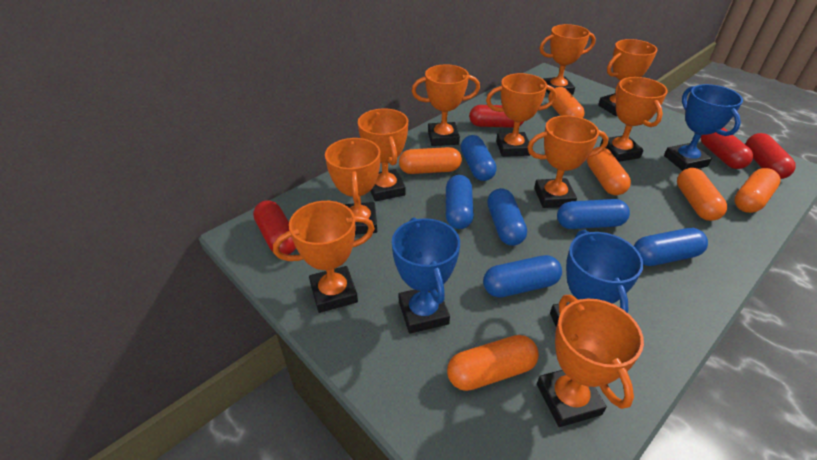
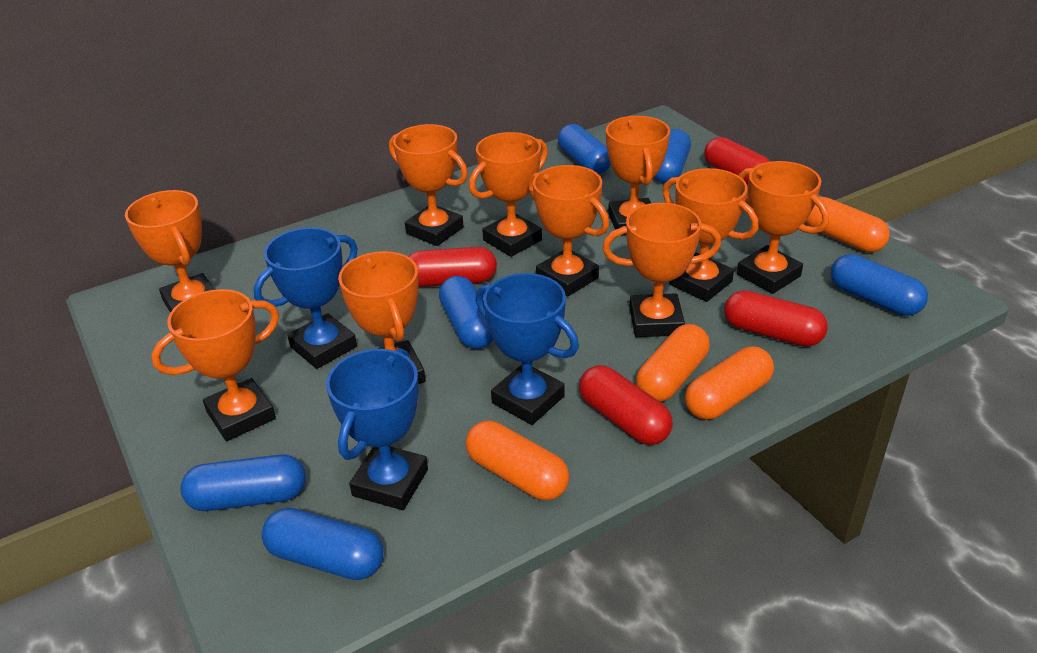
orange capsule: [399,147,462,174] [447,335,539,391] [548,87,585,118] [587,147,631,195] [677,168,727,221] [734,168,780,213] = 6 -> [466,421,570,500] [636,324,710,402] [685,346,774,420] [806,197,890,252] = 4

